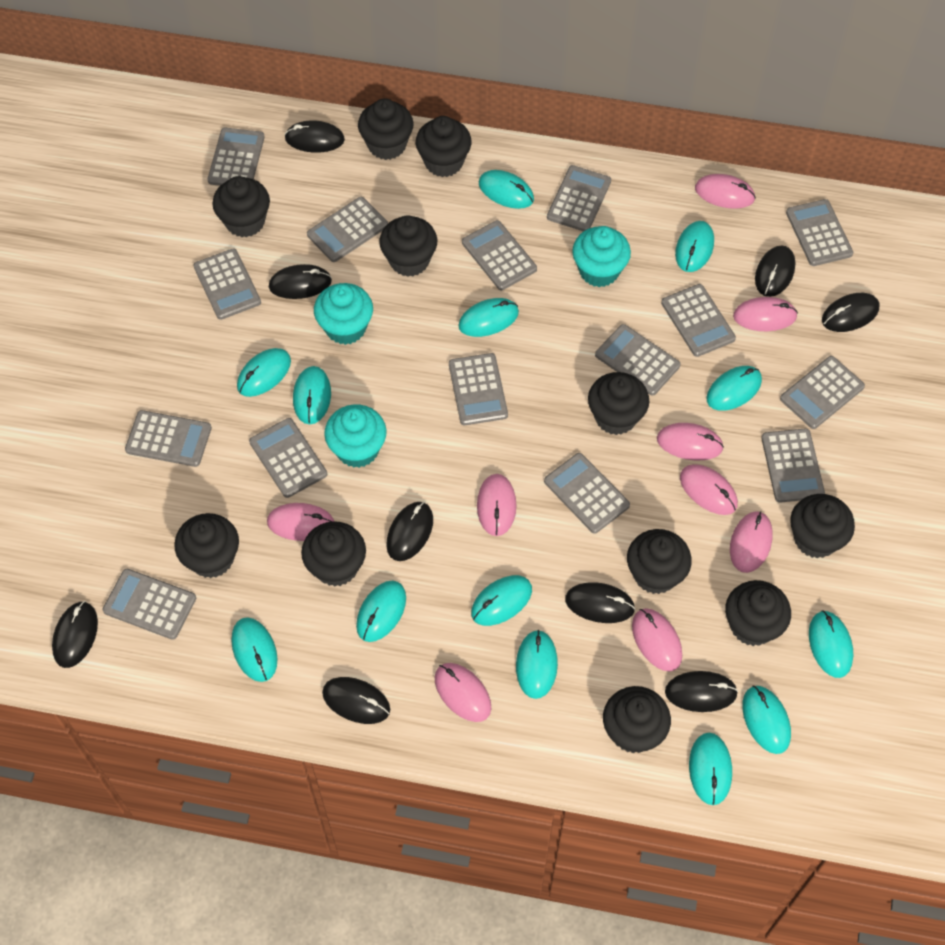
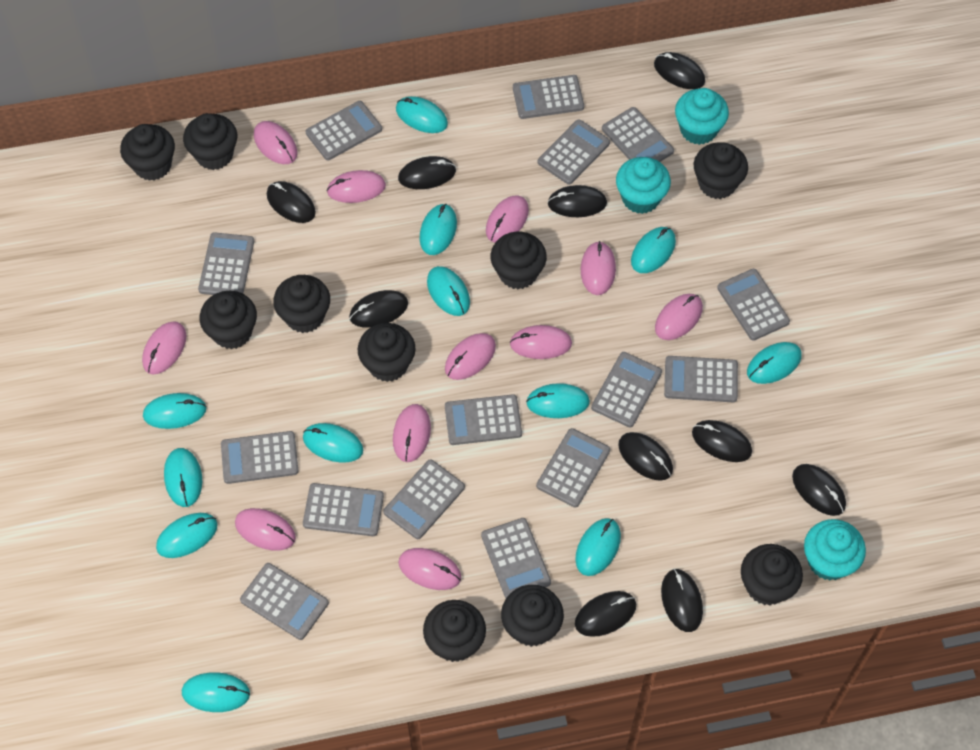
black cupcake: [174,513,239,578] [212,176,270,238] [301,521,366,587] [358,98,414,160] [379,215,437,277] [416,116,471,177] [588,372,649,435] [603,686,671,753] [627,529,692,594] [725,580,791,646] [790,494,855,558] = 11 -> [120,124,175,181] [183,113,237,170] [199,291,257,349] [273,275,330,333] [358,323,416,382] [423,600,486,662] [491,232,547,290] [501,585,564,647] [694,142,748,199] [741,544,803,606] = 10
black mouse: [52,601,98,668] [269,264,332,299] [284,120,345,153] [322,677,390,724] [386,502,433,561] [565,582,635,623] [665,671,738,712] [755,245,795,297] [822,293,880,332] = 9 -> [267,181,316,223] [349,290,408,328] [398,156,456,189] [547,185,607,217] [575,591,636,637] [618,432,673,481] [654,52,705,89] [661,569,703,632] [692,420,752,462] [792,464,846,516] = 10
pink mouse: [267,503,334,541] [435,663,491,722] [477,474,517,536] [632,608,682,672] [657,423,724,460] [680,464,738,515] [695,174,756,209] [730,511,773,573] [733,297,798,331] = 9 -> [142,321,187,375] [235,508,296,551] [254,121,297,164] [327,170,386,203] [393,404,431,462] [398,548,461,590] [445,333,496,380] [486,196,529,242] [510,325,572,359] [581,241,616,295] [655,294,703,340] = 11
turquoise mouse: [231,617,278,682] [237,348,291,397] [293,366,331,424] [356,581,406,642] [458,298,519,337] [471,575,532,626] [479,170,534,209] [516,630,558,699] [675,221,714,272] [689,733,732,805] [706,366,762,411] [742,686,791,754] [809,610,853,678] = 13 -> [143,393,207,429] [156,513,218,558] [164,448,202,507] [182,672,250,712] [303,423,363,463] [396,96,448,133] [420,204,457,255] [427,266,470,316] [526,383,590,418] [575,518,621,576] [631,227,676,273] [747,342,802,384] = 12

